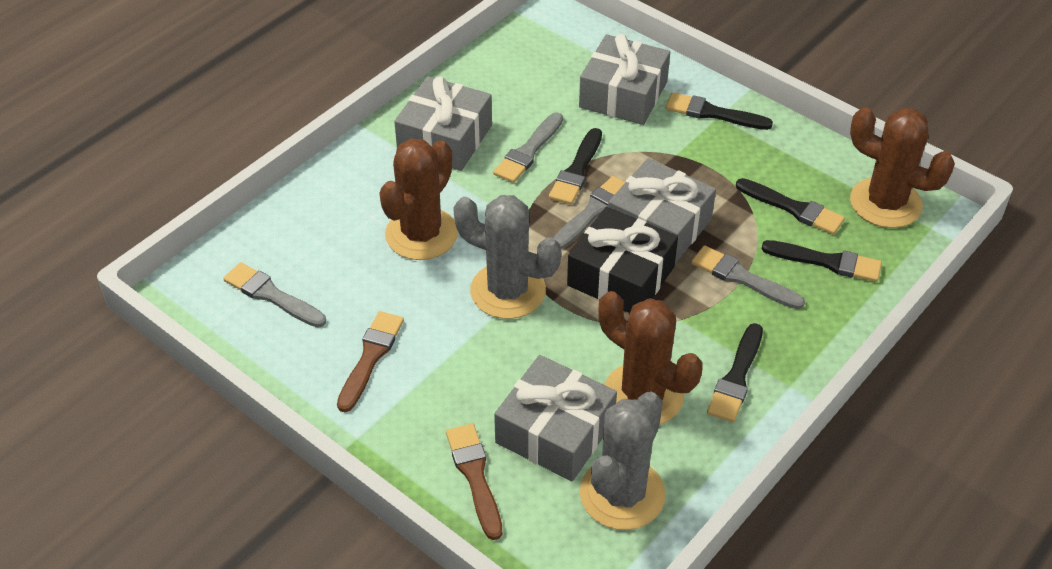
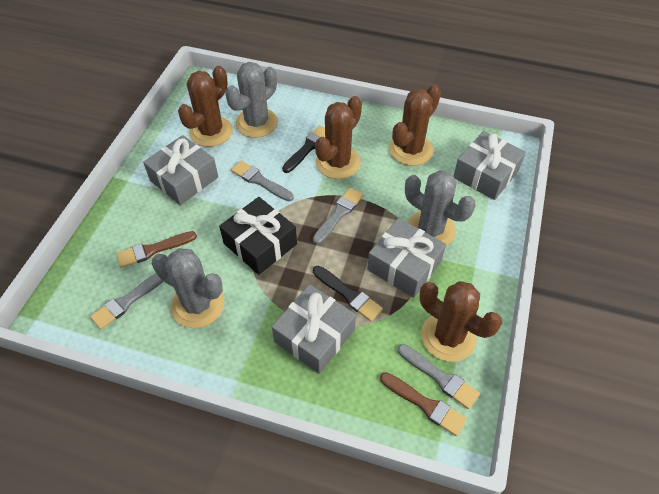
black brush: [549,128,602,205] [666,92,773,130] [707,323,763,422] [736,178,845,235] [762,240,882,282] = 5 -> [282,125,325,173] [313,266,383,322] = 2
brown cactus: [379,138,458,260] [598,291,703,425] [850,107,955,228] = 3 -> [178,66,233,147] [315,96,362,179] [389,84,441,166] [420,281,502,362] = 4
grey cactus: [453,195,561,319] [580,392,666,530] = 2 -> [152,248,224,328] [225,62,278,138] [405,170,476,246] = 3

